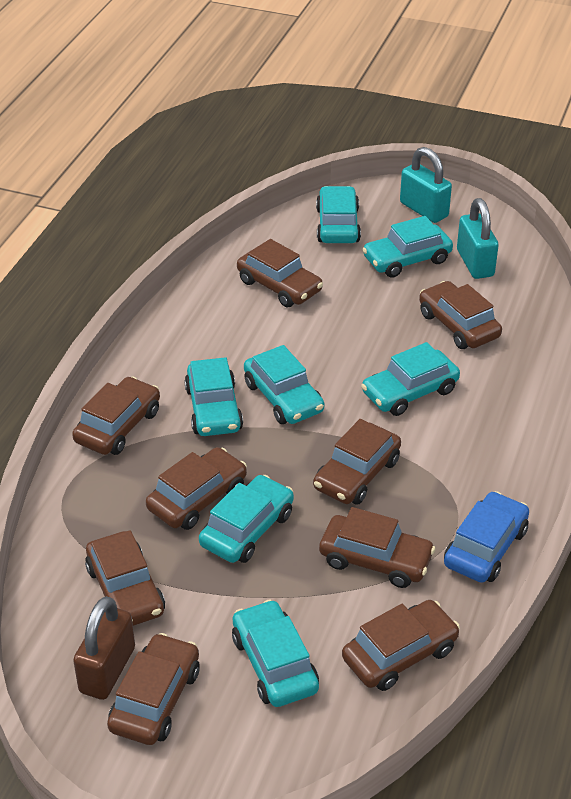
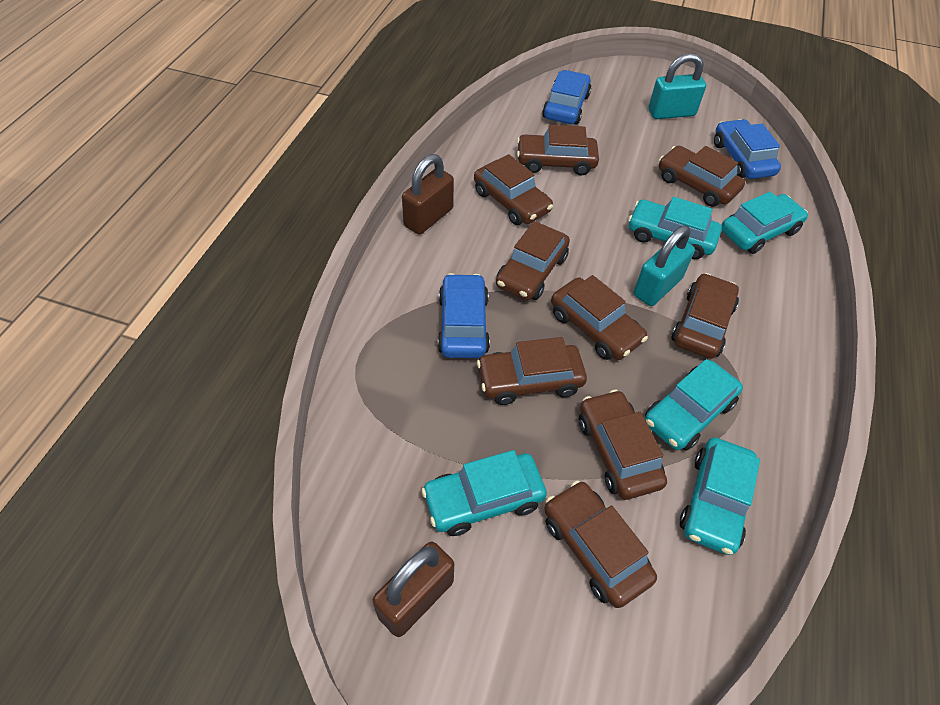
blue car: [444,491,529,583] = 1 -> [437,273,490,358] [542,70,591,125] [714,119,781,179] = 3
brown padlock: [73,596,135,700] = 1 -> [373,541,454,637] [402,154,454,235] = 2
turquoise car: [184,357,243,436] [199,475,294,563] [232,599,319,707] [244,345,324,424] [316,186,361,243] [361,342,460,416] [362,216,453,278] = 7 -> [421,450,547,536] [628,197,722,259] [644,359,743,451] [680,437,760,555] [722,192,808,254] = 5

